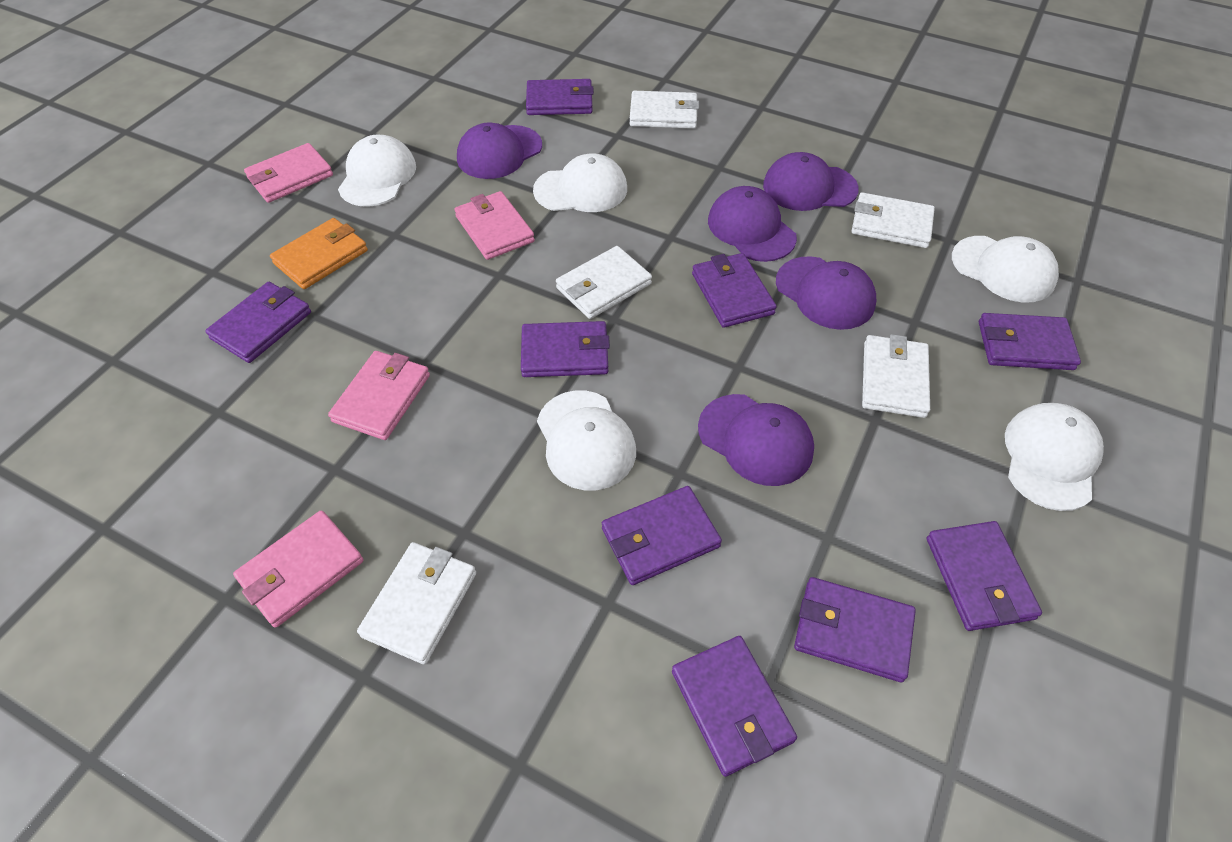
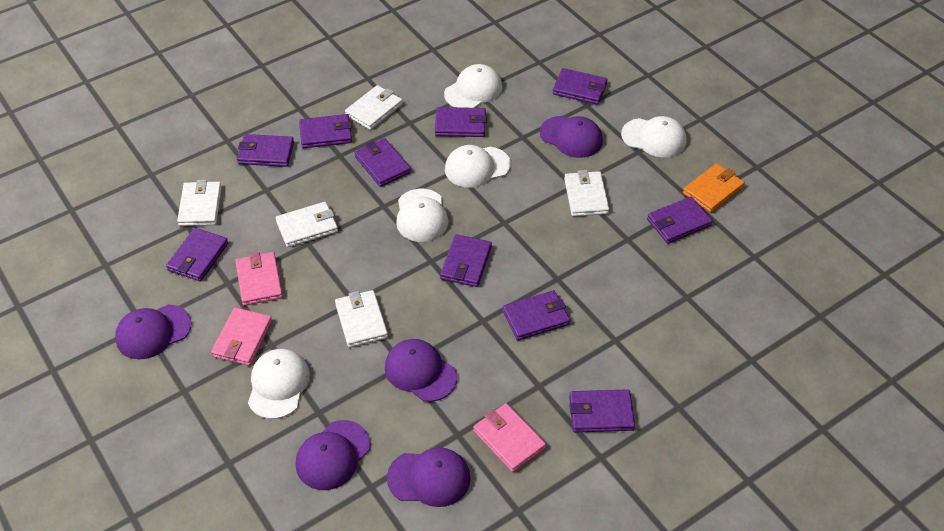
pink wallet: [233,510,363,628] [244,143,333,203] [328,351,430,440] [454,191,535,260] = 4 -> [211,308,272,366] [235,252,283,306] [473,403,546,472] = 3
purple wallet: [205,282,311,363] [521,321,610,377] [526,79,594,115] [602,486,722,585] [672,636,797,777] [692,253,777,328] [794,577,916,682] [927,521,1042,631] [979,313,1081,370] = 9 -> [166,228,228,282] [237,134,294,167] [299,114,352,148] [354,138,411,187] [435,107,487,137] [440,234,492,287] [503,290,570,340] [552,68,608,105] [569,389,635,433] [647,196,713,244] = 10

